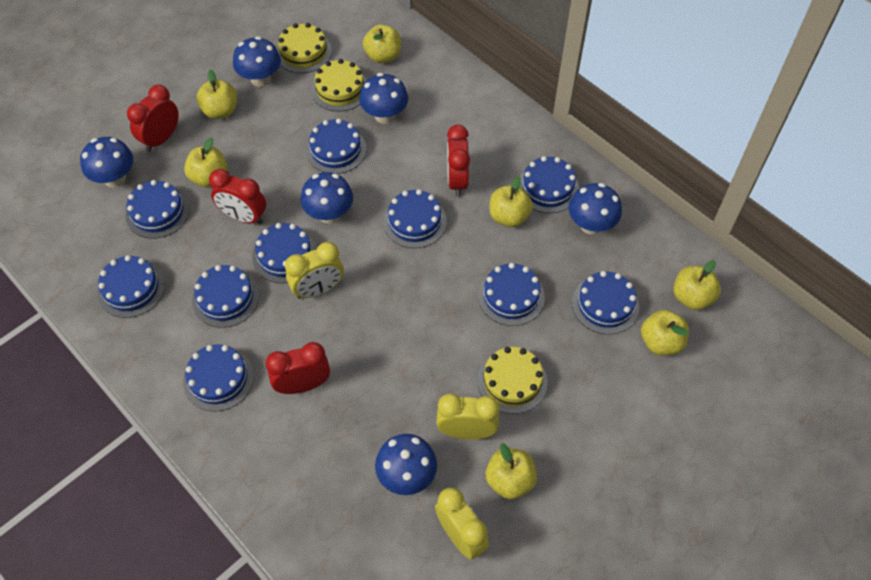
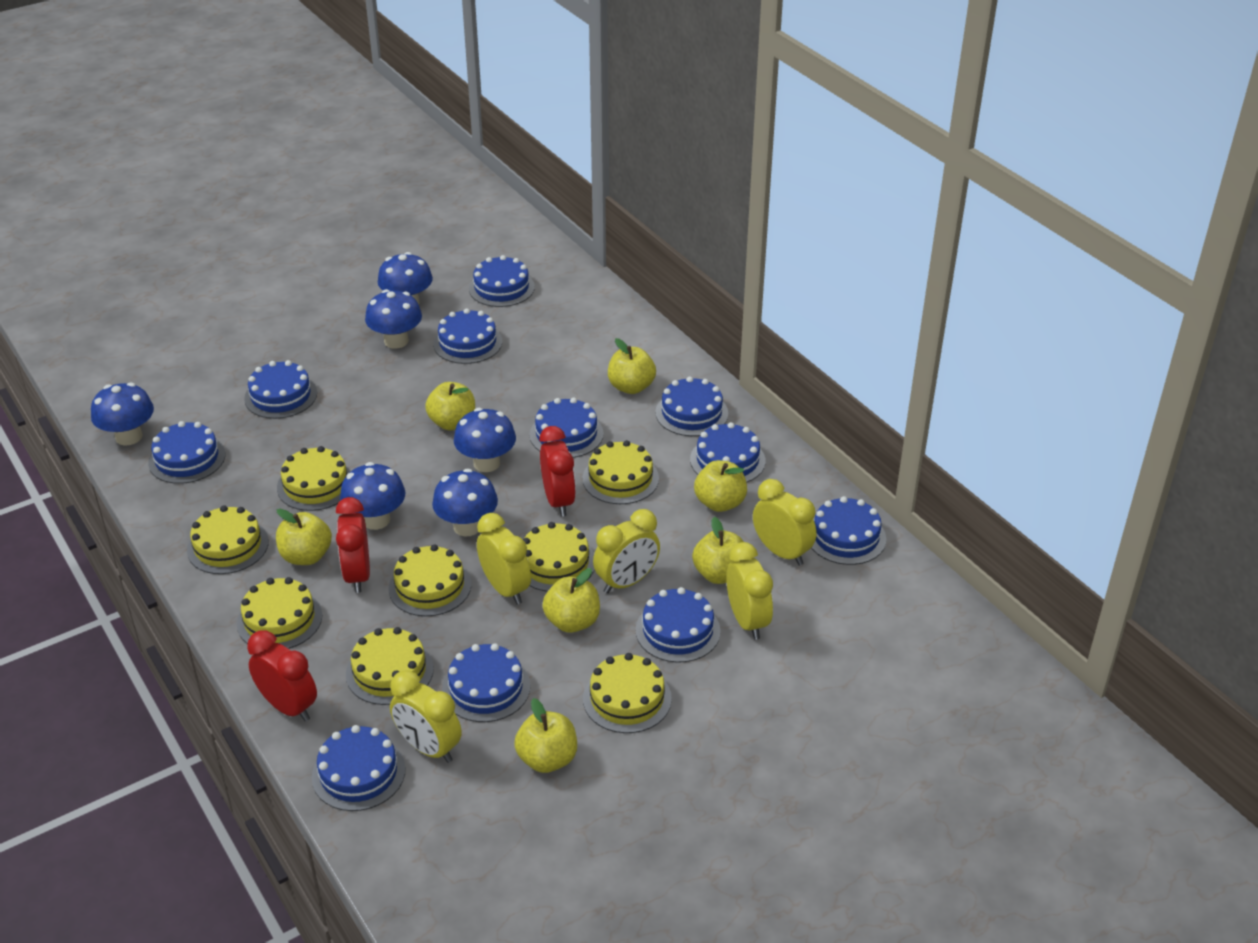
blue cake: [97,255,165,318] [125,180,190,239] [183,344,254,411] [192,265,259,328] [252,223,317,283] [306,119,366,174] [383,189,447,248] [478,263,545,326] [520,156,579,213] [572,271,639,334] = 10 -> [148,421,225,484] [244,360,317,419] [312,725,406,811] [433,308,502,364] [442,643,530,722] [469,255,535,307] [529,397,604,458] [635,587,721,663] [655,376,728,436] [690,422,766,483] [811,496,886,565] = 11
red clock: [127,85,179,151] [209,169,266,224] [265,342,330,394] [447,125,470,197] = 4 -> [247,630,317,721] [336,497,370,593] [540,426,576,517] = 3
yellow cake: [276,23,332,73] [311,59,367,112] [477,347,548,414] = 3 -> [187,505,269,574] [237,577,322,649] [277,446,351,511] [346,627,434,705] [389,544,471,616] [523,522,595,592] [583,440,659,504] [583,653,672,733] = 8
yellow clock: [285,242,344,299] [435,487,489,559] [436,393,500,440] = 3 -> [390,670,462,763] [477,513,531,604] [593,509,660,593] [726,542,773,640] [753,479,817,566] = 5

